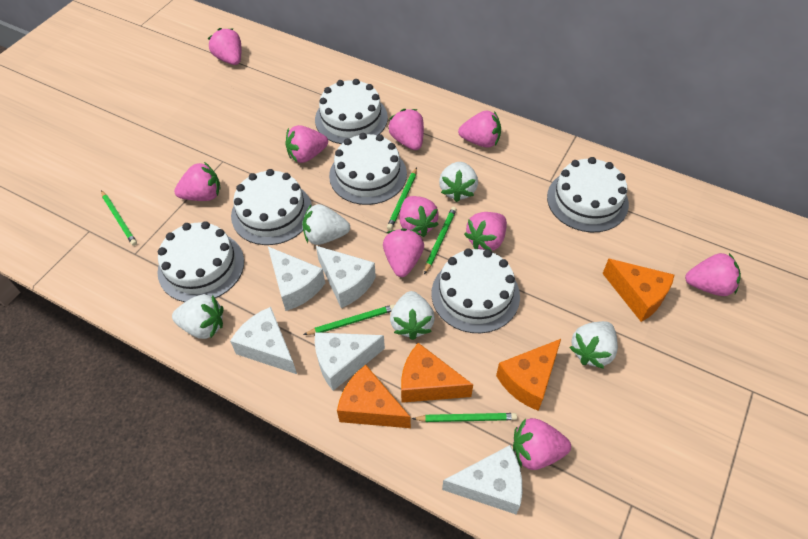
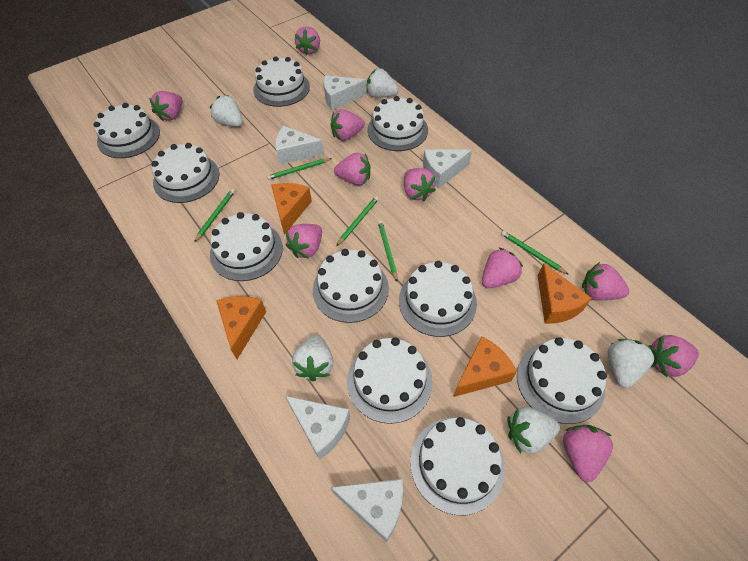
white cake: [157,221,244,302] [231,169,312,245] [315,79,388,144] [329,133,407,205] [431,248,520,333] [547,157,629,232] = 6 -> [93,103,160,158] [152,143,219,203] [210,212,283,281] [253,56,310,107] [313,249,389,323] [347,338,433,424] [368,96,428,151] [399,261,477,337] [410,417,505,515] [517,337,607,424] = 10

